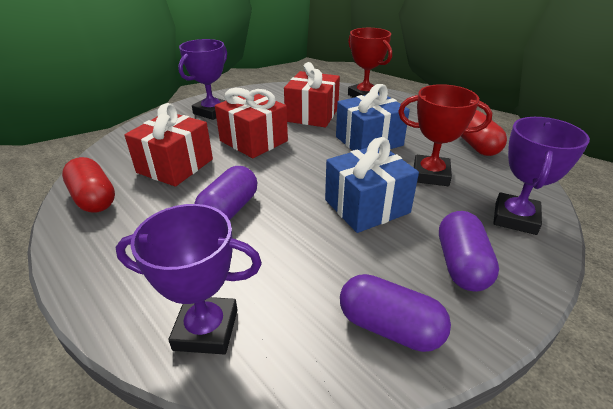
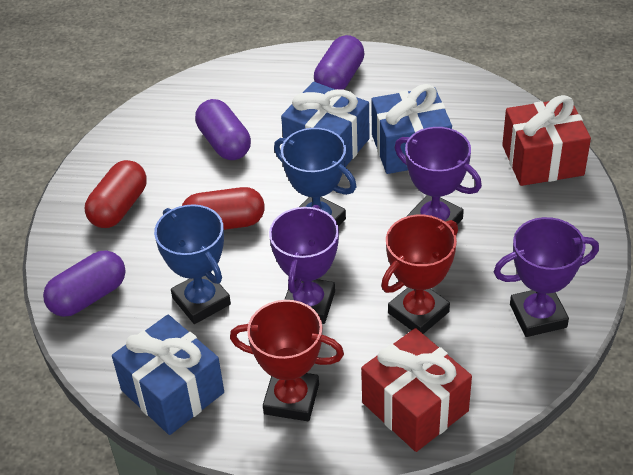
blue gift: [325,137,419,233] [336,84,410,151] = 2 -> [112,315,224,435] [281,82,370,167] [371,84,452,174] = 3
blue trophy: none = 0 -> [154,204,231,324] [274,128,356,226] = 2
red gift: [124,103,213,187] [215,88,288,158] [284,62,340,127] = 3 -> [361,328,472,452] [502,95,591,186] = 2

